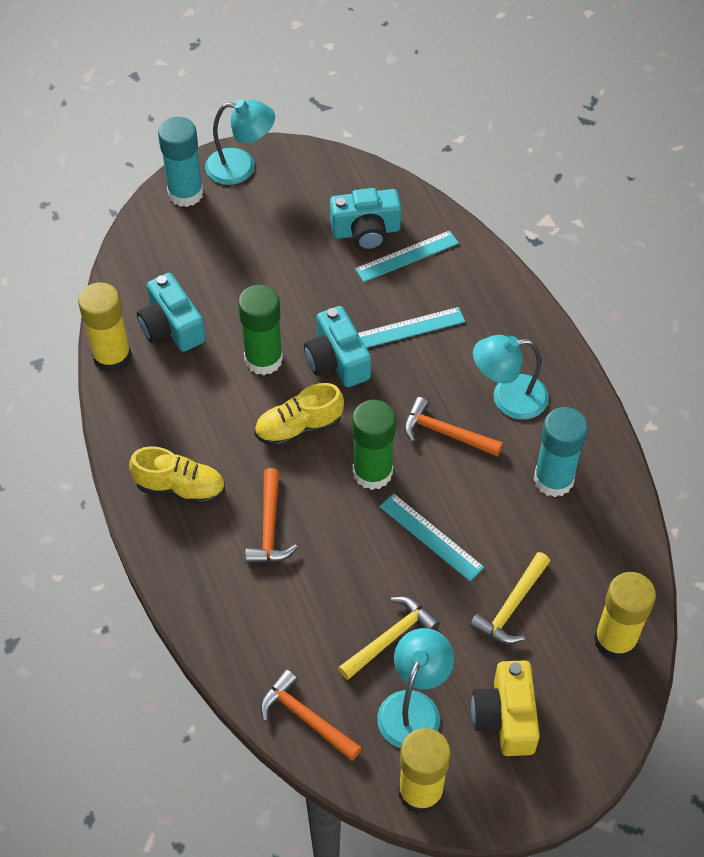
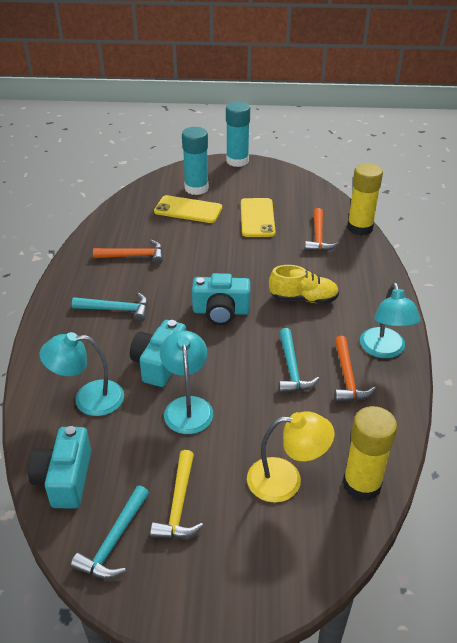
green glue stick: [238,285,283,375] [352,400,396,490] = 2 -> none = 0
turquoise hammer: none = 0 -> [71,486,149,579] [72,293,148,322] [279,328,320,394] = 3
turquoise ruler: [355,230,459,282] [358,307,465,348] [379,493,484,581] = 3 -> none = 0
yellow camera: [471,660,540,756] = 1 -> none = 0
yellow glue stick: [78,282,132,373] [398,728,451,814] [594,572,656,660] = 3 -> [343,406,397,501] [347,163,383,236] = 2
yellow hammer: [338,597,440,680] [470,552,550,644] = 2 -> [150,450,203,539] = 1
yellow lamp: none = 0 -> [247,411,334,503] = 1
yellow phone: none = 0 -> [154,195,222,223] [241,198,276,237] = 2
yellow shoe: [129,446,225,505] [255,383,344,447] = 2 -> [269,265,339,304] = 1

